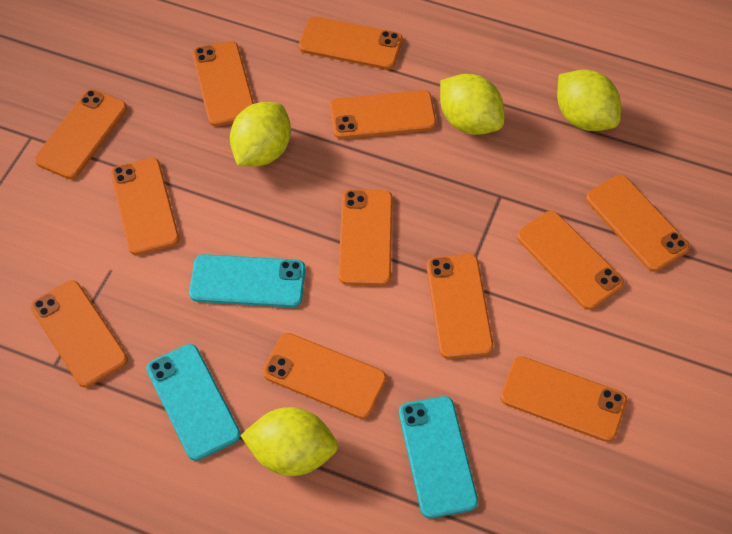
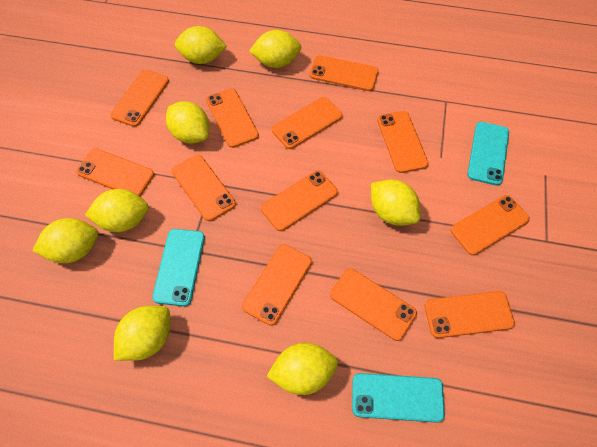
yellow lemon: [230,102,291,166] [240,407,338,476] [440,74,504,135] [557,70,621,131] = 4 -> [32,218,98,263] [85,189,149,232] [114,306,170,361] [166,101,210,144] [175,26,227,64] [249,30,301,68] [267,343,338,395] [371,180,421,226] = 8

